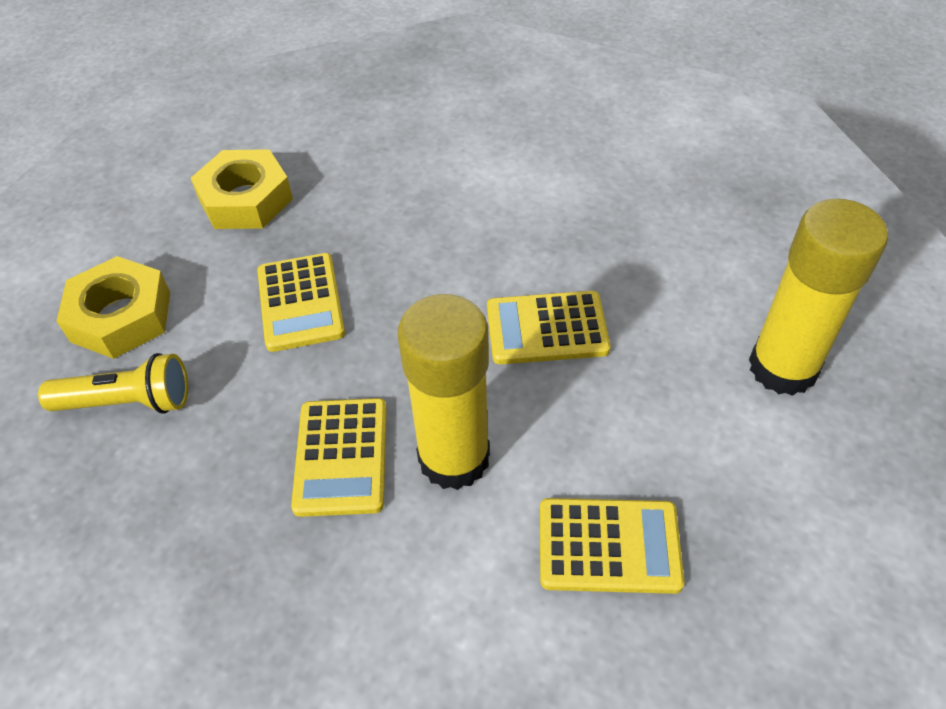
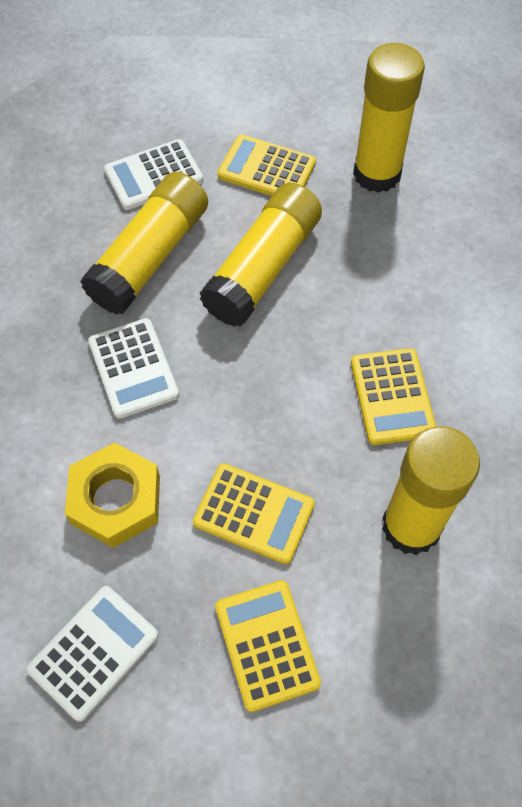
white calculator: none = 0 -> [27,586,158,722] [88,318,179,418] [104,139,203,210] = 3
yellow flashlight: [38,353,188,414] = 1 -> none = 0
yellow glue stick: [397,294,490,490] [749,199,888,396] = 2 -> [80,172,208,314] [200,183,322,327] [353,43,425,193] [382,426,480,555] = 4
yellow nut: [57,256,170,359] [191,149,293,229] = 2 -> [65,442,160,548] = 1

